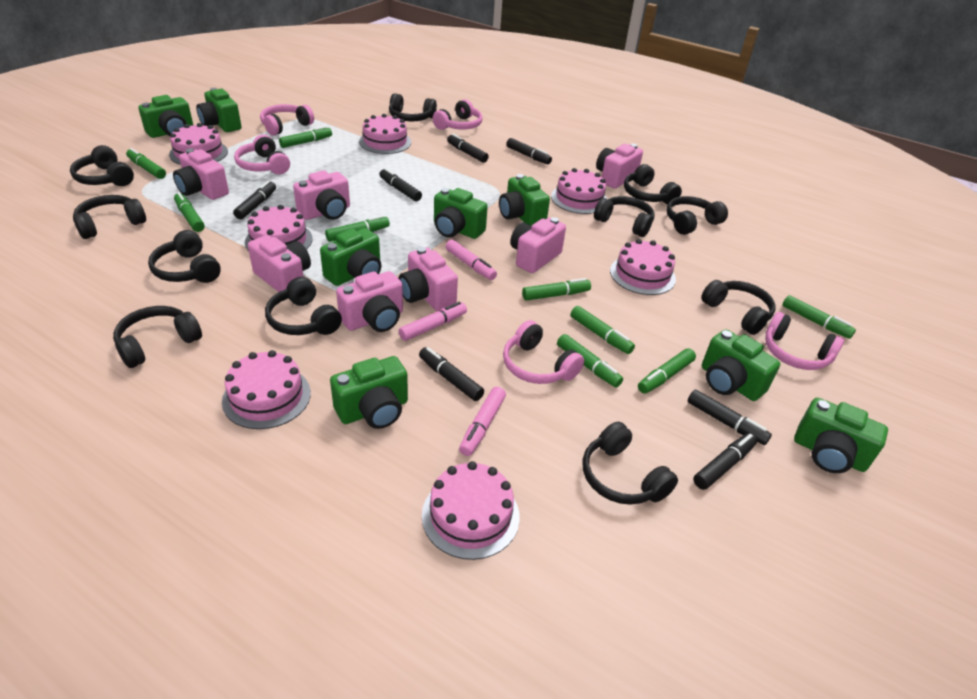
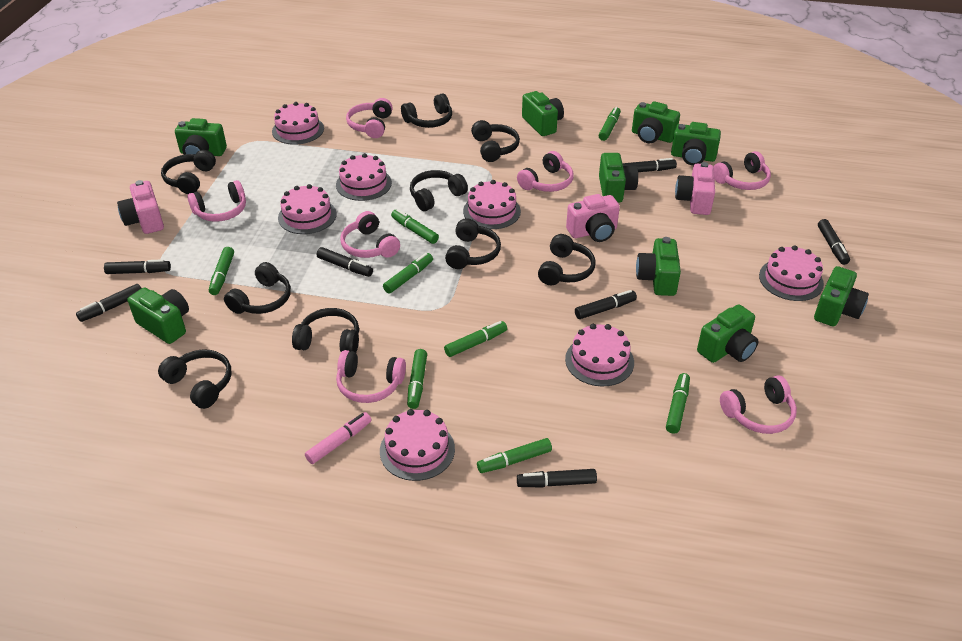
black headphones: [70,145,134,186] [73,195,146,239] [113,306,202,368] [148,230,221,283] [265,277,342,335] [389,93,437,121] [583,422,678,505] [594,196,654,237] [624,164,682,205] [666,196,728,235] [701,280,776,335] = 11 -> [158,349,232,409] [161,150,216,194] [224,262,291,314] [292,308,359,353] [401,94,452,128] [410,170,468,211] [445,218,501,269] [471,120,520,162] [538,234,596,285] = 9
green camera: [138,95,193,138] [196,88,242,132] [320,228,381,286] [330,356,408,429] [434,188,488,239] [499,174,550,226] [702,329,780,401] [794,398,888,473] = 8 -> [128,288,189,344] [175,118,227,156] [522,91,564,136] [599,153,638,202] [632,101,680,143] [636,237,681,296] [671,122,721,165] [697,304,758,363] [814,266,869,327] = 9
green marker: [126,148,166,179] [174,192,205,232] [279,126,332,148] [325,215,390,242] [522,278,591,301] [557,334,623,387] [570,306,635,354] [638,348,696,394] [782,295,856,339] = 9 -> [209,247,234,295] [383,253,433,293] [391,209,439,244] [407,349,427,409] [444,321,507,357] [477,438,552,473] [599,107,621,141] [666,373,690,434] = 8
pink camera: [173,149,229,200] [248,235,311,292] [293,170,350,220] [336,271,403,332] [398,247,458,311] [510,217,566,273] [596,144,643,189] = 7 -> [117,180,164,234] [566,194,620,242] [675,162,715,215] = 3
pink headphones: [234,135,290,174] [260,104,314,136] [433,99,482,130] [503,320,584,384] [765,312,844,370] = 5 -> [187,180,246,222] [336,350,406,403] [340,211,400,258] [346,98,393,138] [517,151,573,192] [714,151,771,190] [720,375,797,434] = 7
pink marker: [399,302,467,341] [446,240,497,280] [459,387,506,456] = 3 -> [305,412,371,464] = 1

